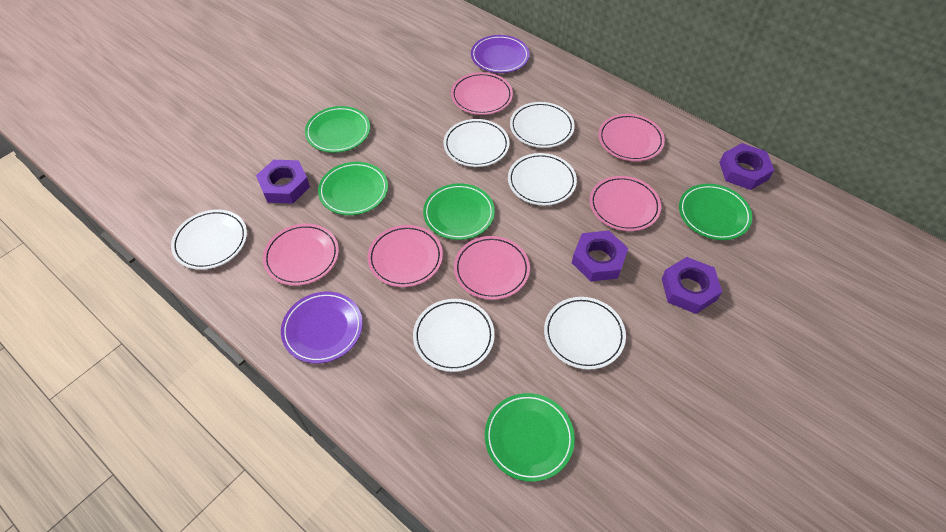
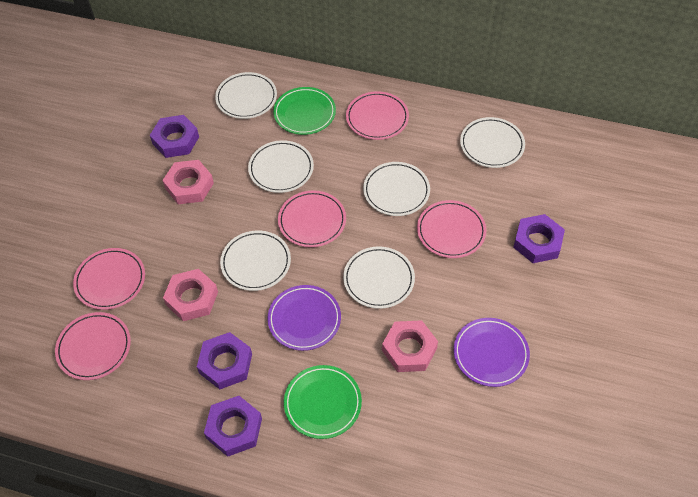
green plate: [305,106,370,153] [318,162,388,215] [423,183,495,240] [485,393,575,482] [679,184,752,240] = 5 -> [273,87,336,135] [284,365,362,439] = 2
pink nut: none = 0 -> [162,160,214,204] [163,269,218,321] [382,320,438,372] = 3
pink plate: [263,224,339,286] [367,225,443,287] [451,72,513,115] [454,236,530,300] [590,176,661,231] [598,114,665,161] = 6 -> [55,312,131,380] [73,248,145,310] [278,190,346,247] [346,91,409,140] [417,200,486,258] = 5

